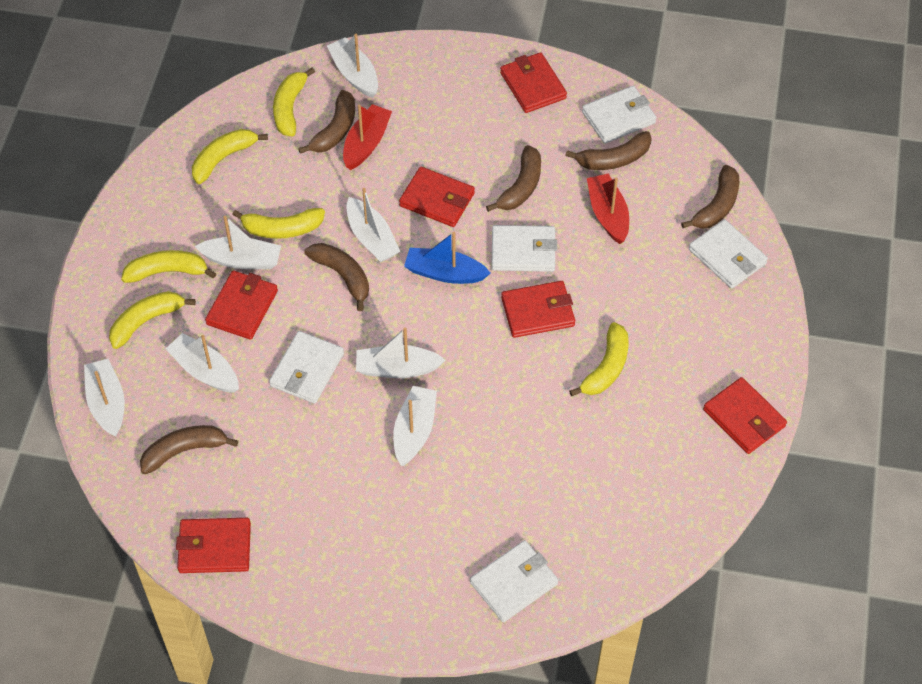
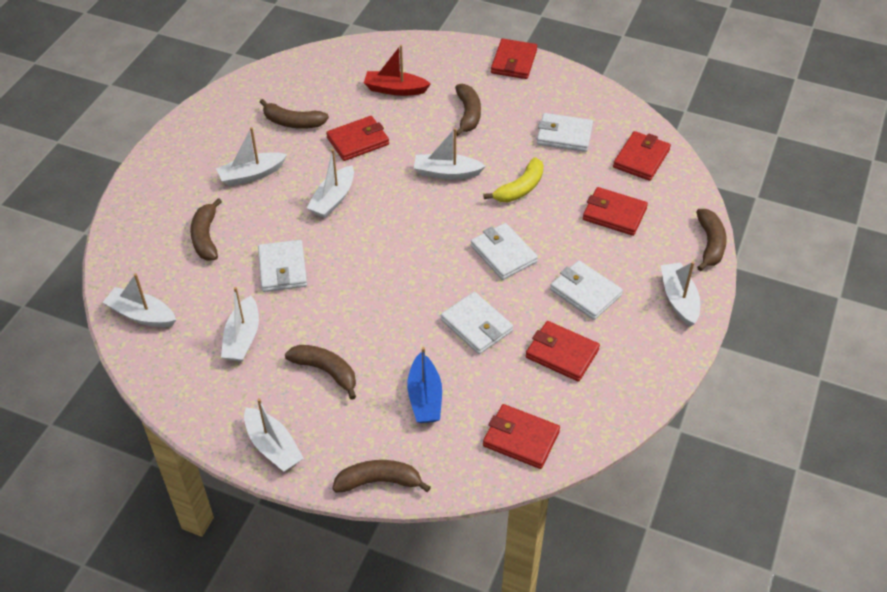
red boat: [343,104,392,170] [587,174,629,244] = 2 -> [364,45,431,96] = 1
yellow banana: [109,291,196,349] [121,250,216,283] [192,129,268,184] [232,208,325,239] [273,68,315,137] [569,322,629,396] = 6 -> [483,157,544,202] = 1

